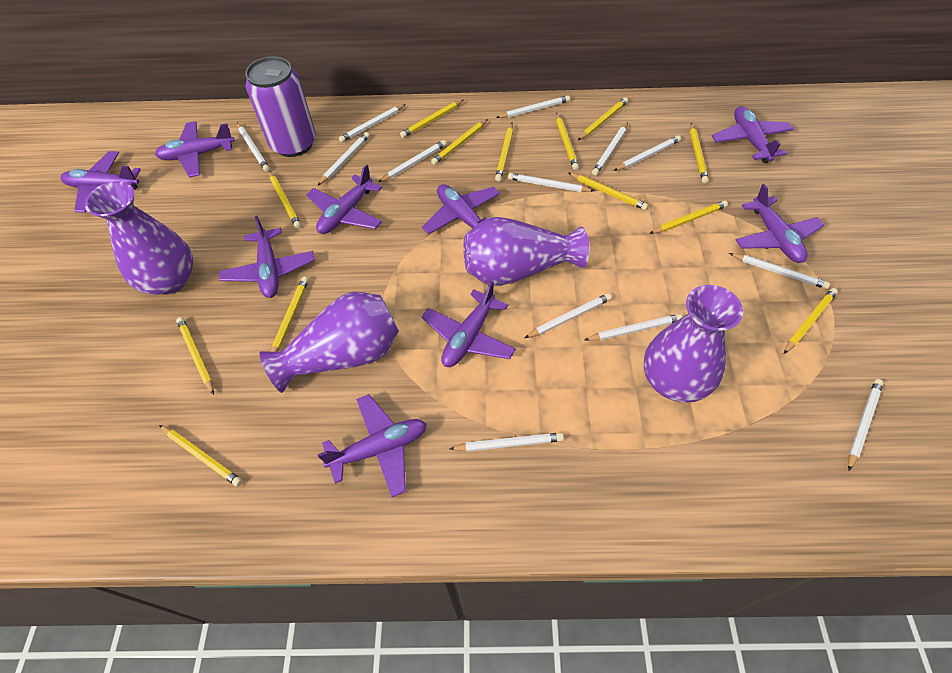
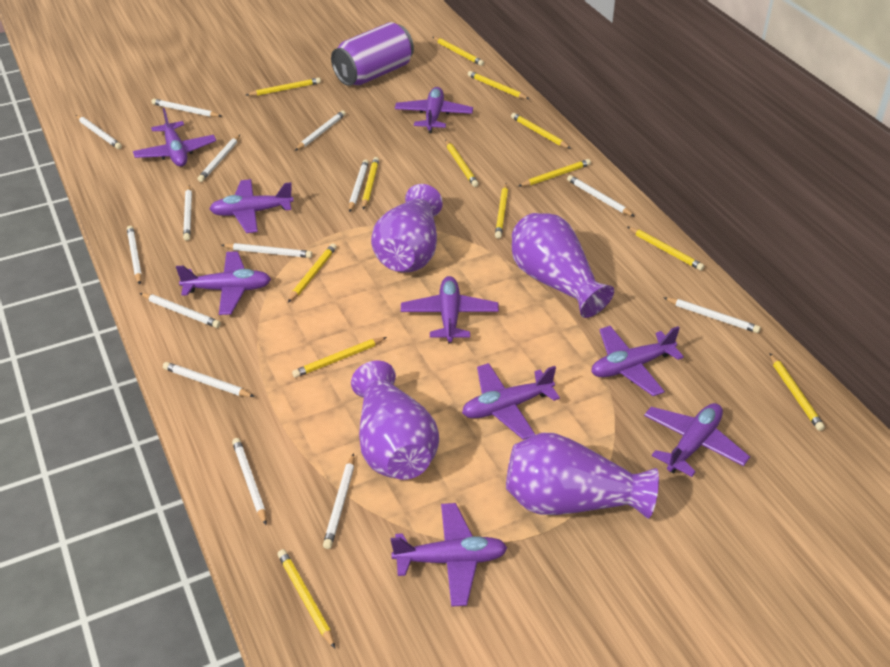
white pencil: [237,123,270,172] [317,132,370,186] [339,104,406,142] [378,140,447,182] [450,433,564,452] [496,95,570,118] [508,173,594,192] [525,293,612,338] [585,314,682,341] [592,123,628,176] [614,135,681,171] [729,253,830,289] [848,379,884,471] = 13 -> [76,115,122,149] [127,226,142,285] [140,293,221,328] [152,99,222,117] [163,362,255,397] [183,185,192,241] [198,135,240,182] [221,243,312,258] [232,438,267,525] [295,110,346,151] [323,453,354,549] [349,159,369,212] [567,175,635,217] [663,297,761,333] = 14

